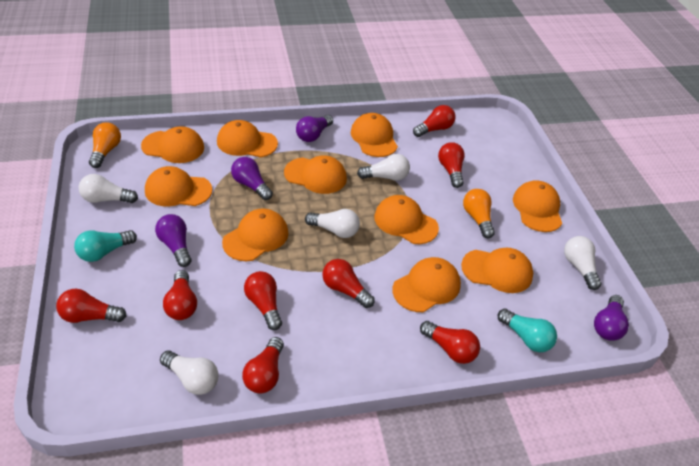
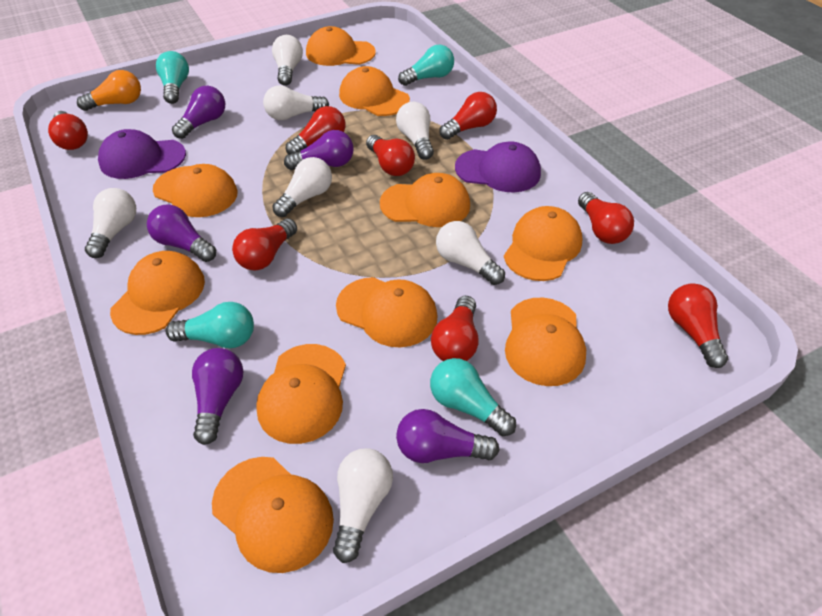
orange light bulb: [89,122,121,168] [463,189,495,238] = 2 -> [77,70,141,111] = 1
purple cap: none = 0 -> [98,129,186,179] [455,141,541,192] = 2
purple light bulb: [155,214,191,267] [231,157,273,200] [296,115,333,142] [594,295,629,341] = 4 -> [147,204,216,262] [172,86,225,139] [192,348,244,445] [284,130,354,170] [396,409,500,463] = 5
turquoise light bulb: [74,230,137,262] [497,309,557,352] = 2 -> [156,51,189,104] [166,302,254,348] [398,44,454,86] [430,358,516,436] = 4
white light bulb: [79,174,138,203] [160,350,219,395] [305,209,360,238] [357,154,410,181] [564,236,601,290] = 5 -> [85,188,136,258] [263,85,329,120] [272,35,303,86] [272,157,332,217] [333,448,393,563] [396,102,434,160] [436,221,505,285] = 7

